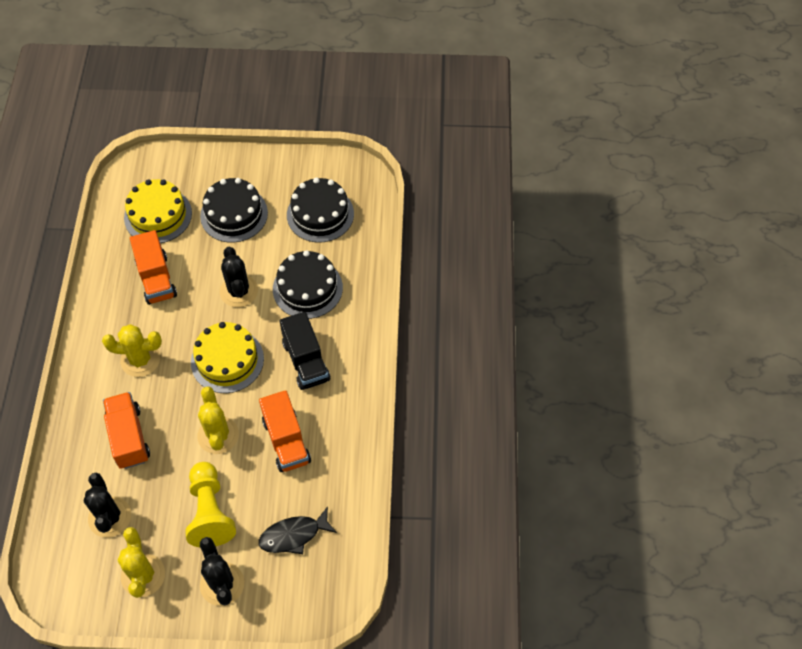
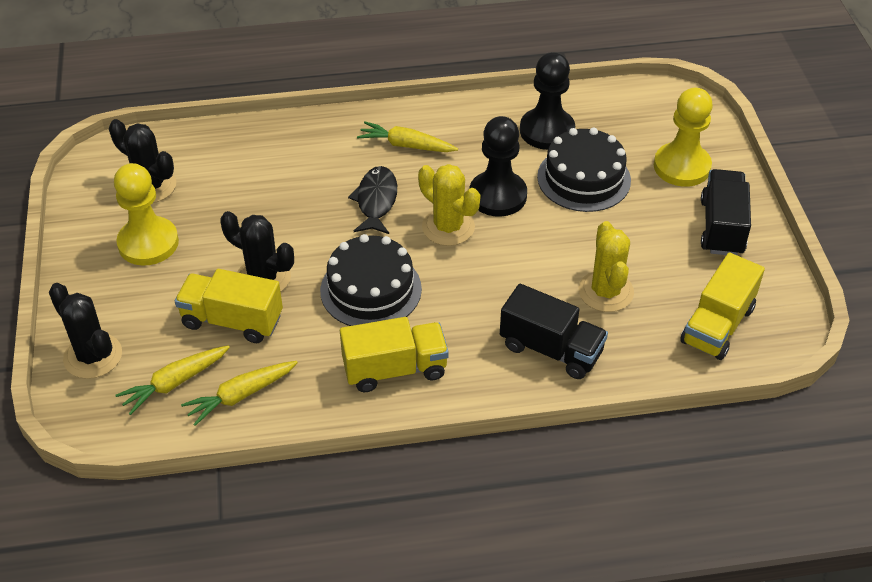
black cake: [200,178,268,243] [273,250,343,319] [287,177,354,243] = 3 -> [320,234,422,326] [537,128,631,212] = 2
black pawn: none = 0 -> [470,116,527,217] [520,52,575,150] = 2
black truck: [280,312,330,390] = 1 -> [500,284,608,379] [701,169,751,255] = 2
orange truck: [103,392,150,469] [130,230,177,305] [259,390,311,472] = 3 -> none = 0
yellow cactus: [102,324,162,377] [118,527,165,598] [198,386,239,454] = 3 -> [418,164,481,246] [578,221,634,312] = 2
yellow cake: [124,179,192,243] [191,322,264,393] = 2 -> none = 0
yellow carrot: none = 0 -> [115,345,230,415] [181,361,298,426] [357,121,458,152] = 3
yellow pawn: [185,462,236,547] = 1 -> [114,163,179,266] [654,88,713,187] = 2
yellow truck: none = 0 -> [175,269,283,343] [340,317,449,392] [680,253,765,360] = 3

